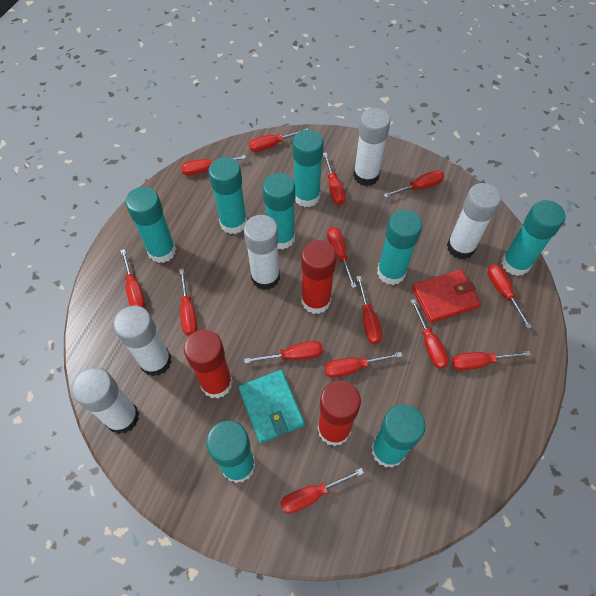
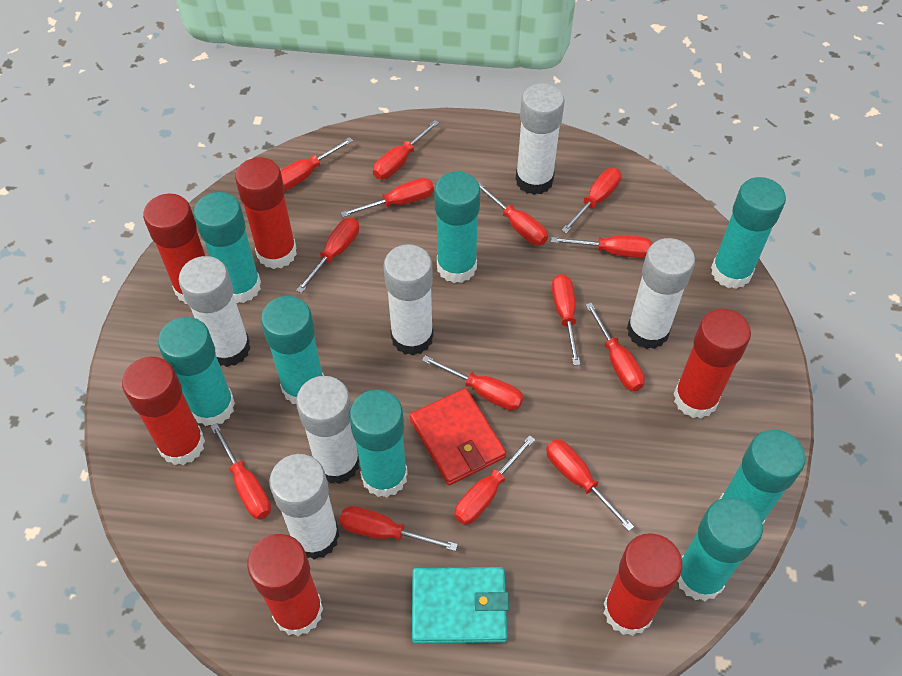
red glue stick: [184,330,233,399] [301,240,337,314] [318,381,361,446] = 3 -> [122,357,205,465] [143,193,205,304] [235,157,297,269] [247,534,323,636] [604,533,683,636] [674,309,751,419] = 6
white glue stick: [71,367,139,434] [113,306,172,376] [244,215,280,290] [353,108,391,186] [447,183,501,259] = 5 -> [178,256,251,367] [269,454,339,560] [296,376,359,484] [383,244,434,355] [515,83,565,195] [627,238,695,349] = 6

